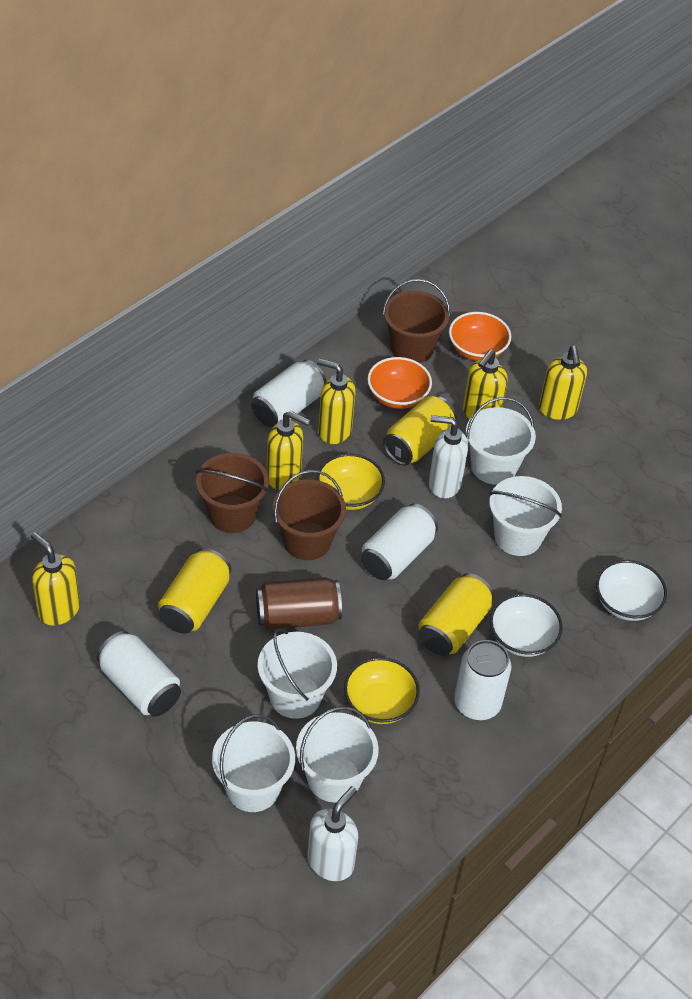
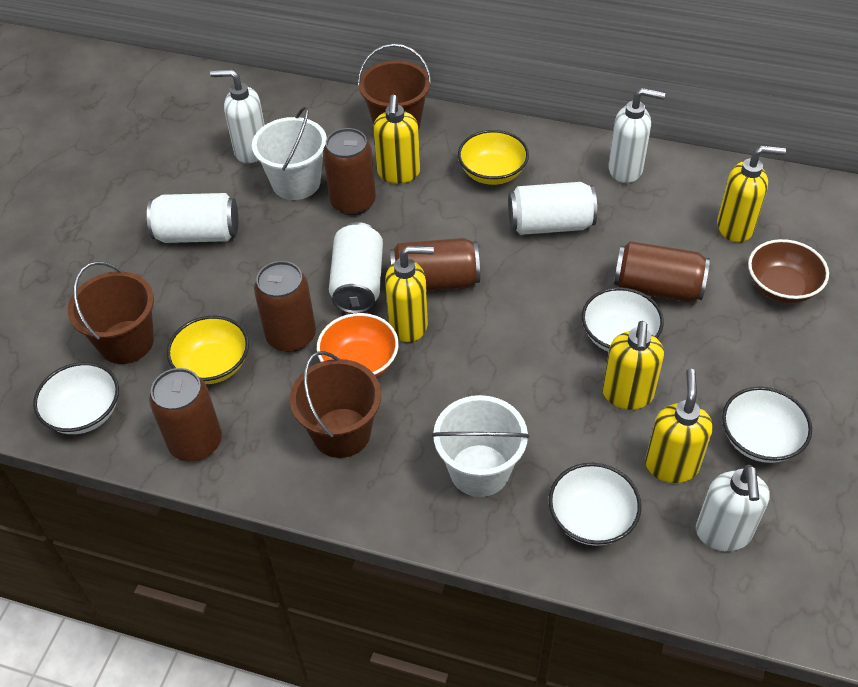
brown bowl: none = 0 -> [748,239,829,303] = 1
brown can: [256,577,342,630] = 1 -> [149,368,222,461] [254,261,316,352] [323,128,376,215] [390,238,480,291] [614,241,710,302] = 5
orange bowl: [367,357,432,409] [449,312,511,361] = 2 -> [317,313,399,377] = 1
white bowl: [490,594,563,657] [596,560,667,621] = 2 -> [33,362,119,434] [549,463,641,546] [582,287,664,352] [722,387,812,463] = 4
white bucket: [212,714,295,812] [258,628,337,719] [296,706,379,802] [466,397,536,485] [489,476,562,556] = 5 -> [252,106,327,200] [432,395,529,497] = 2
white can: [97,631,181,717] [251,360,326,427] [361,503,438,580] [454,640,511,720] = 4 -> [147,193,238,243] [329,222,383,314] [508,182,597,235] = 3
white soap dispenser: [308,786,358,881] [429,415,468,498] = 2 -> [210,69,265,163] [608,88,665,183] [696,465,770,551] = 3
yellow can: [158,548,231,634] [383,396,457,466] [418,573,494,656] = 3 -> none = 0

